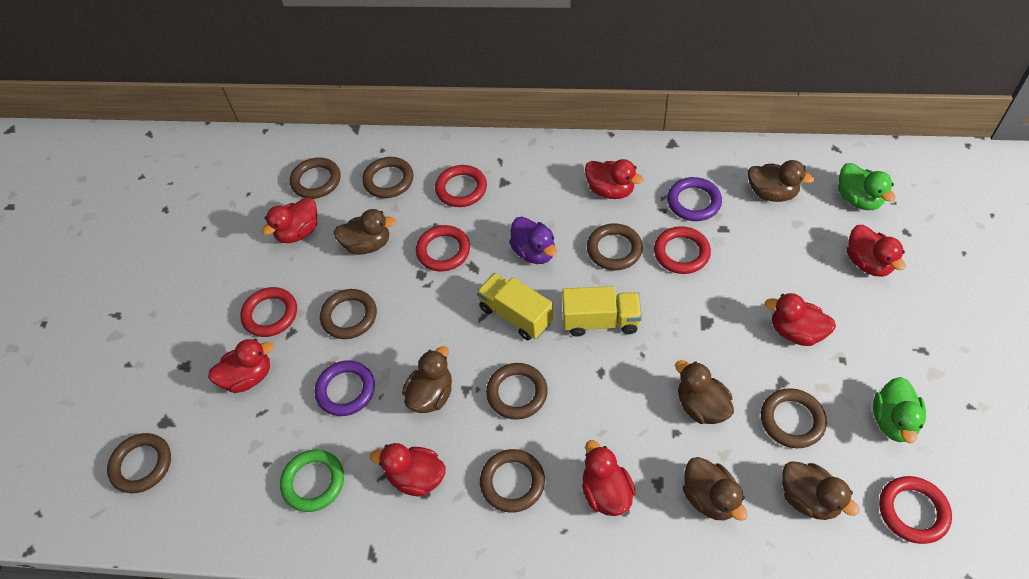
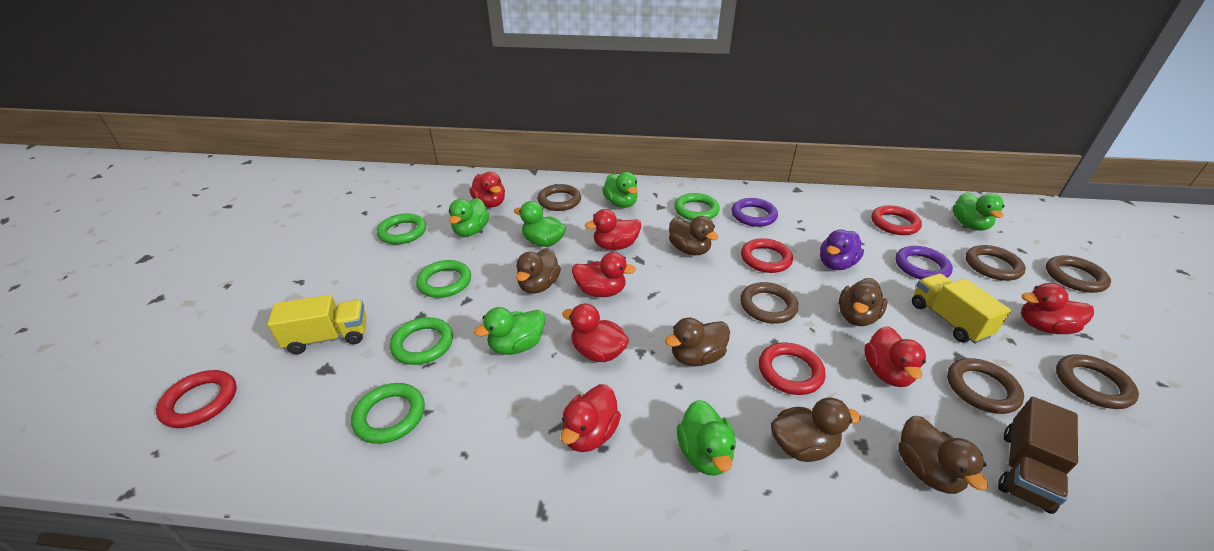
brown ring: [107,433,171,493] [290,157,341,199] [320,289,377,339] [362,157,414,198] [480,449,545,513] [486,363,548,420] [587,223,643,270] [761,388,827,448] = 8 -> [538,184,581,211] [740,282,798,324] [947,358,1024,414] [966,245,1026,281] [1046,255,1111,293] [1056,354,1139,409] = 6
brown truck: none = 0 -> [998,397,1078,514] = 1
green duck: [838,163,896,210] [873,377,926,443] = 2 -> [449,198,489,237] [474,307,545,355] [514,201,566,247] [602,172,638,208] [677,400,736,476] [953,192,1005,231] = 6
green ring: [280,450,344,512] = 1 -> [351,383,425,444] [377,213,426,244] [390,317,453,365] [416,260,471,298] [674,193,720,220] = 5
red ring: [240,287,297,337] [416,225,470,272] [435,165,487,207] [654,226,711,274] [879,476,952,544] = 5 -> [156,370,237,428] [741,238,793,273] [759,343,826,395] [871,205,922,235] = 4

